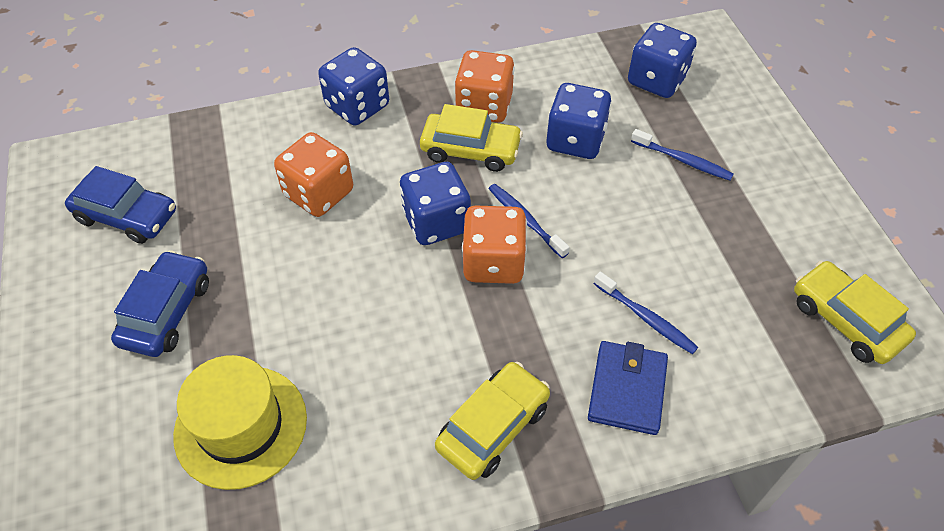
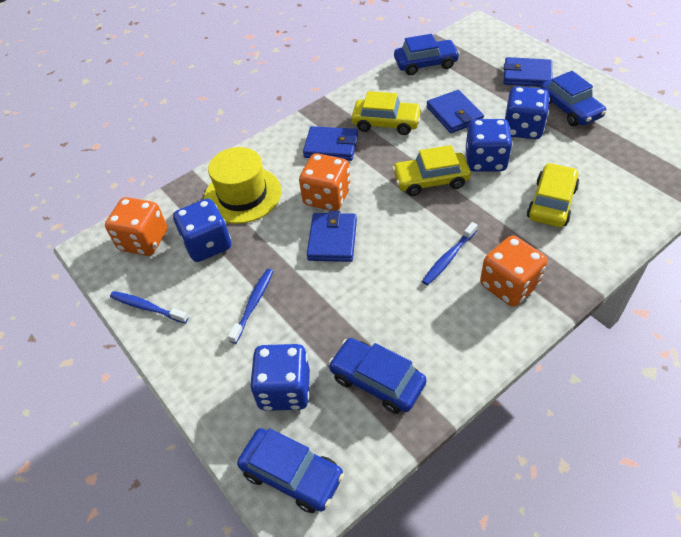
blue car: [65,166,176,244] [111,250,209,357] = 2 -> [237,428,344,513] [328,338,427,414] [394,34,460,75] [540,71,606,126] = 4
blue wallet: [588,341,668,435] = 1 -> [303,126,358,161] [307,210,357,262] [426,90,484,133] [503,57,552,87] = 4

